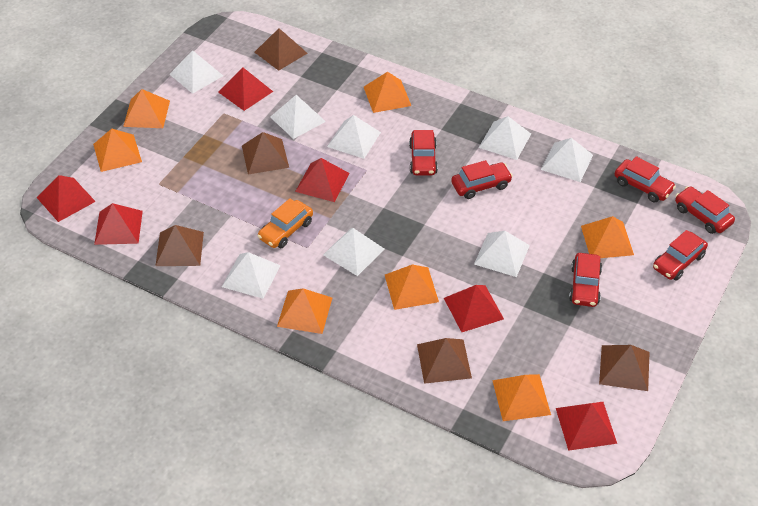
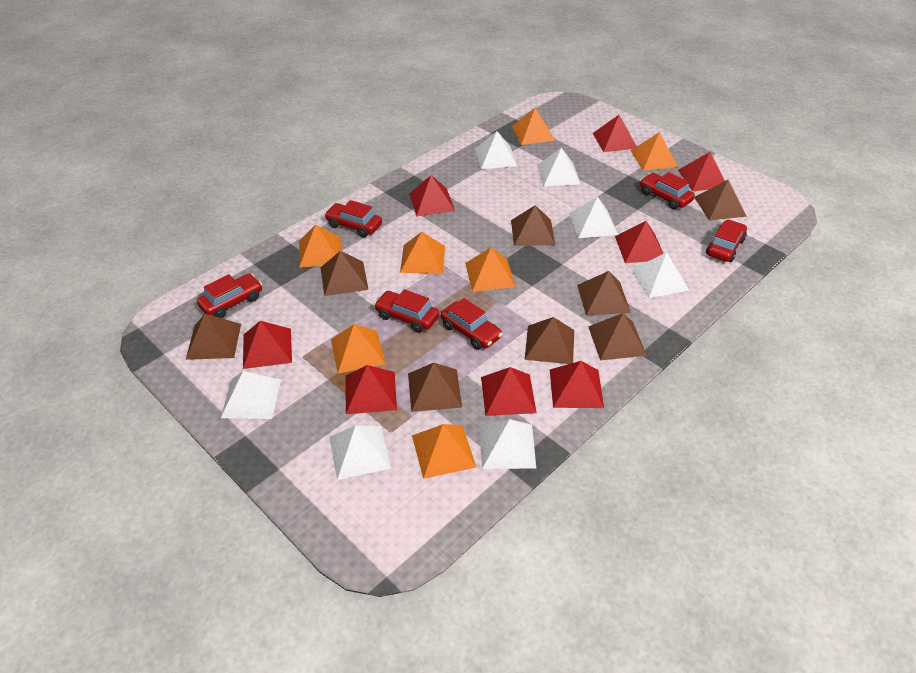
brown pyramid: [155,225,204,266] [242,132,289,174] [255,28,308,71] [417,338,472,384] [599,345,650,391] = 5 -> [186,314,241,360] [321,251,369,296] [408,363,462,412] [511,205,555,246] [525,317,574,364] [577,271,631,316] [588,313,647,360] [694,180,747,221] = 8
orange car: [257,198,313,248] = 1 -> none = 0
red pyramid: [37,175,96,222] [94,203,143,245] [218,67,273,111] [295,158,350,202] [444,285,504,332] [556,402,617,451] = 6 -> [243,321,292,369] [346,365,397,414] [409,175,455,216] [481,367,537,416] [550,361,604,408] [593,115,637,152] [615,221,664,263] [678,152,725,191] = 8
white pyramid: [169,50,223,94] [222,252,281,299] [270,95,326,139] [323,228,384,276] [327,115,381,159] [474,231,530,277] [479,116,531,160] [541,138,593,182] = 8 -> [221,371,281,419] [329,425,391,480] [475,131,517,169] [480,419,536,469] [537,148,581,187] [569,197,618,238] [631,252,689,298] = 7

